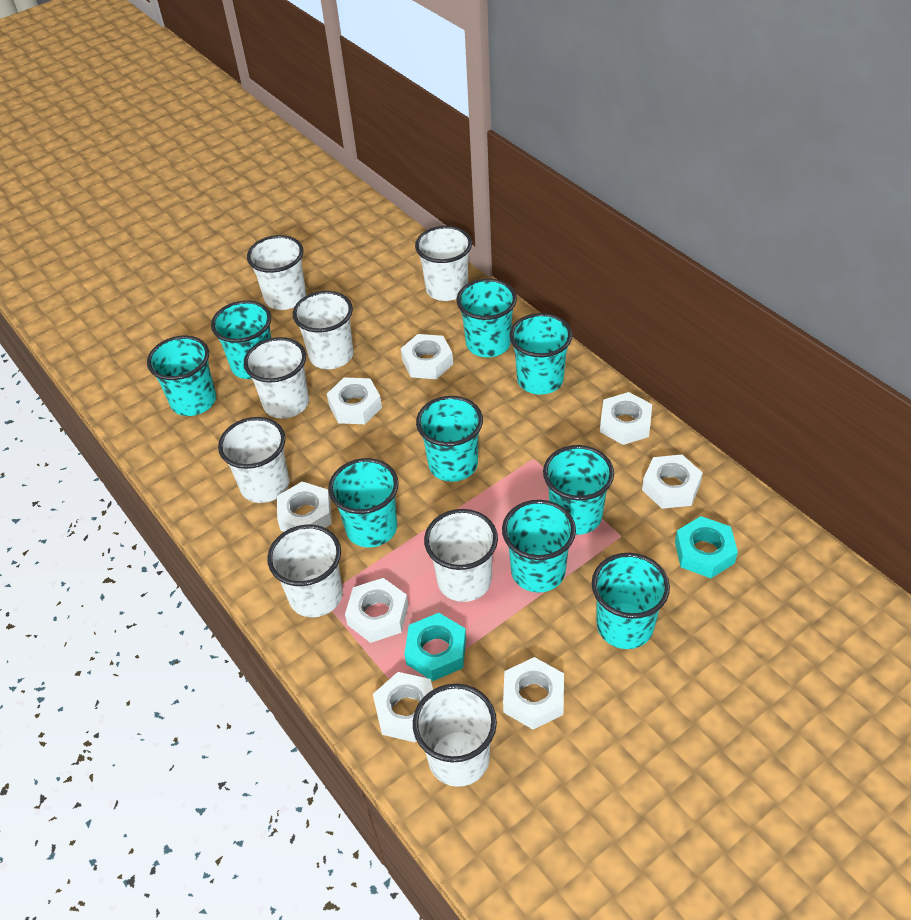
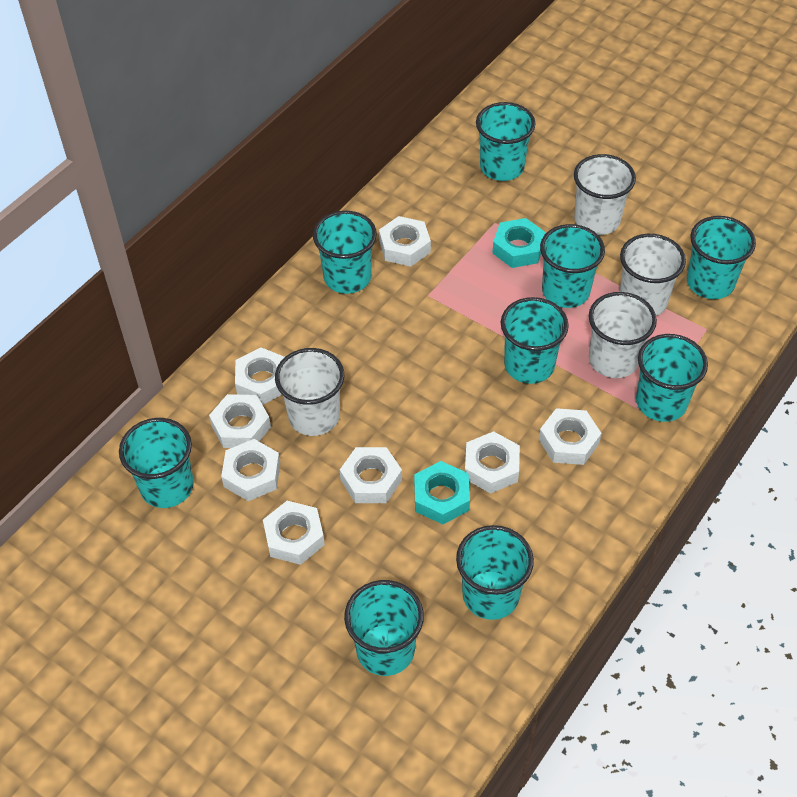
white cup: [218,417,290,503] [244,337,309,419] [247,235,306,310] [267,525,343,617] [293,291,354,369] [413,684,497,787] [415,226,472,301] [424,509,498,602] = 8 -> [275,348,344,436] [574,154,636,235] [589,292,657,378] [620,234,686,316] = 4

